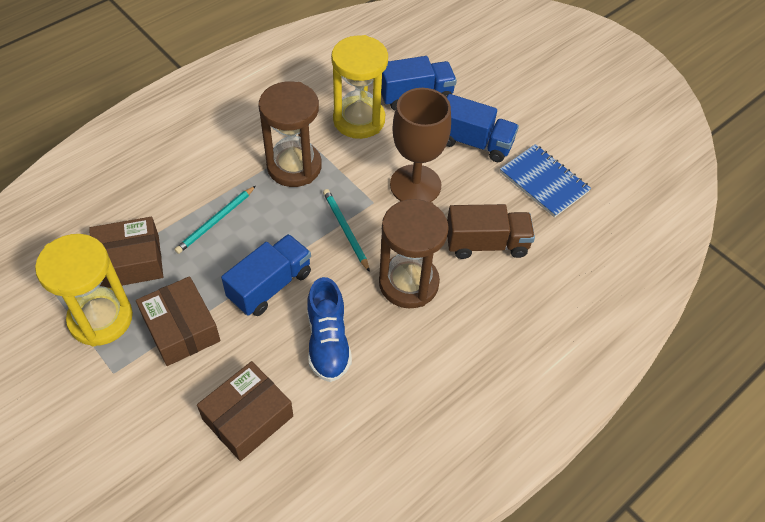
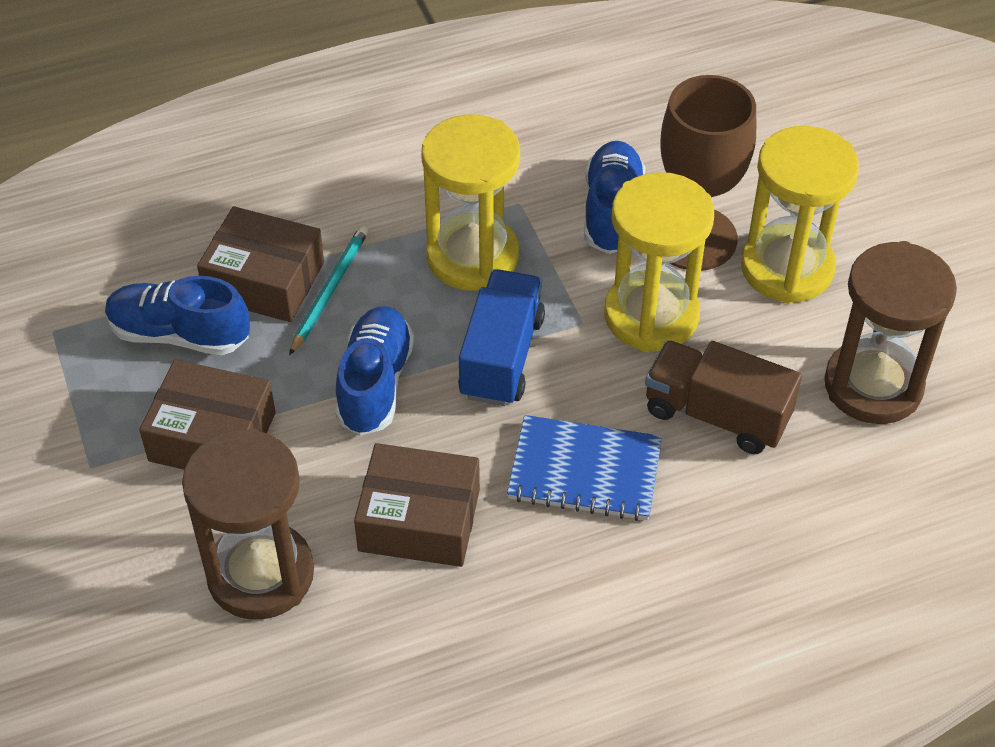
blue shoe: [307,277,352,382] = 1 -> [105,276,250,355] [335,306,414,436] [584,141,646,254] = 3
blue truck: [221,234,311,316] [381,56,457,110] [446,94,519,162] = 3 -> [458,269,545,406] = 1
turquoise pencil: [174,186,256,254] [323,189,370,272] = 2 -> [289,226,368,355] = 1
yellow hourglass: [35,234,133,346] [331,35,388,139] = 2 -> [421,114,520,290] [604,172,714,352] [741,126,859,304] = 3

